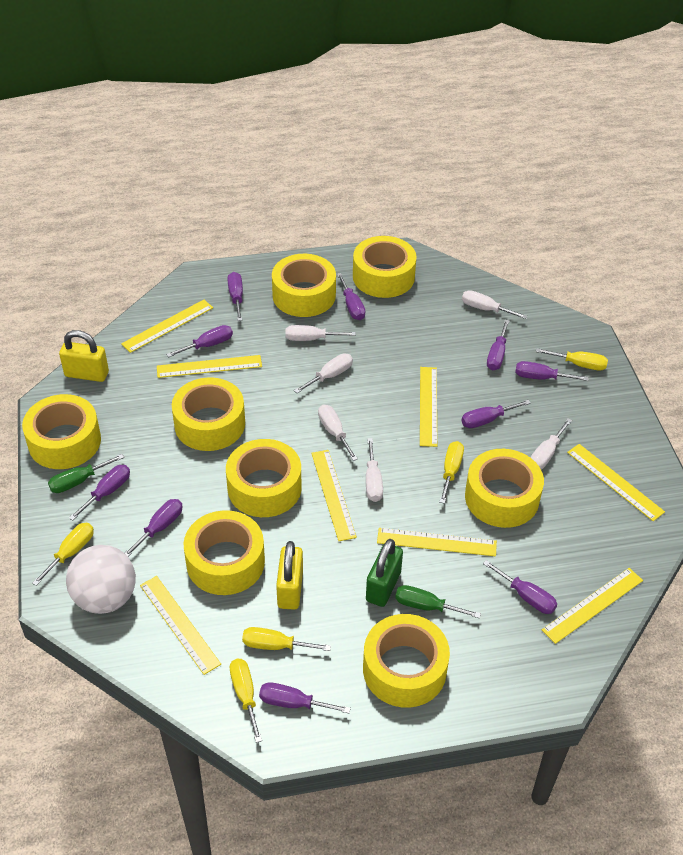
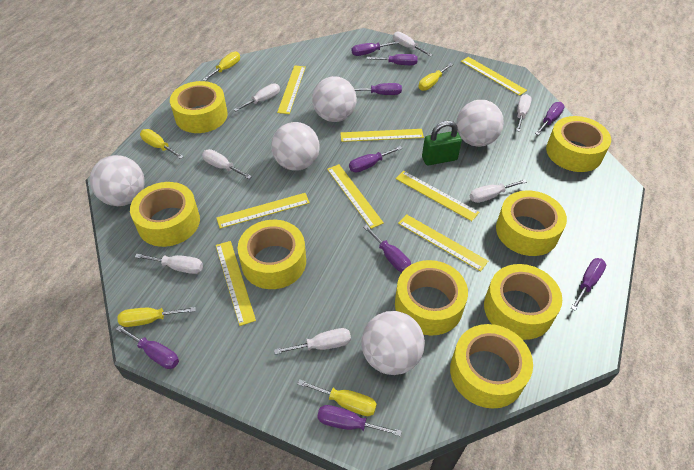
green screwdriver: [48,454,124,493] [395,585,481,618] = 2 -> none = 0
purple screwdriver: [69,465,130,521] [125,499,183,557] [166,325,233,357] [227,272,243,321] [259,682,351,713] [337,273,365,320] [461,400,531,428] [483,560,557,614] [487,320,509,371] [515,361,589,381] = 10 -> [116,325,179,369] [317,405,402,436] [349,146,403,173] [352,41,399,56] [354,83,402,95] [364,225,411,273] [367,54,418,65] [535,102,565,135] [571,258,606,311] = 9
white ball: [66,545,136,614] = 1 -> [90,155,145,206] [271,122,320,171] [312,76,357,122] [362,311,425,375] [456,100,504,147] = 5
white screwdriver: [286,325,356,341] [294,353,353,393] [318,405,358,461] [366,438,383,502] [462,290,528,319] [531,418,572,470] = 6 -> [135,254,203,274] [202,149,252,179] [234,84,280,111] [274,328,351,355] [393,31,432,56] [470,179,527,203] [516,94,532,132] = 7
yellow padlock: [59,330,109,382] [276,541,303,610] = 2 -> none = 0

